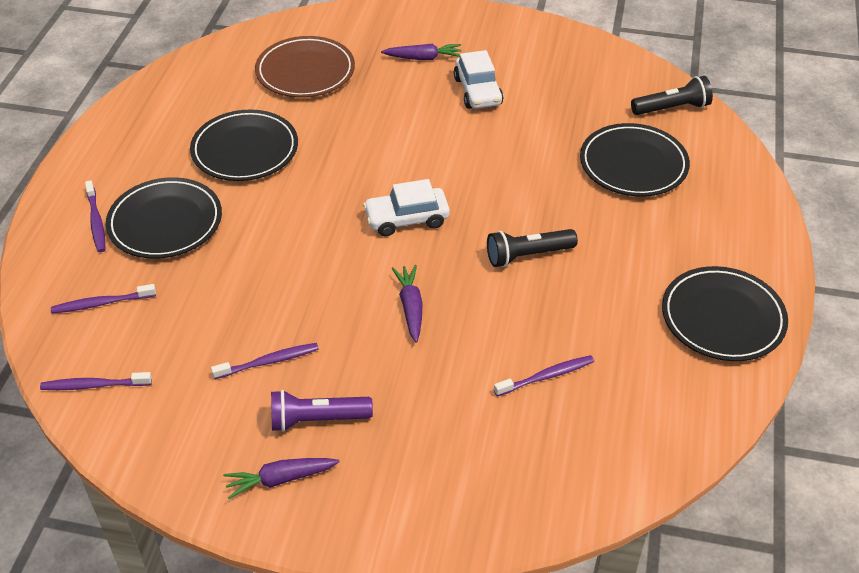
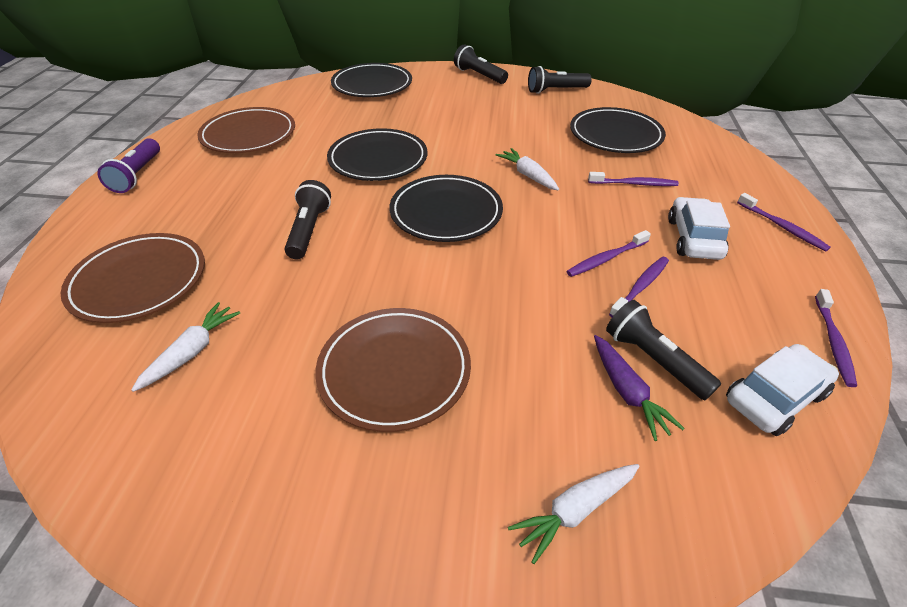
black flashlight: [487,229,578,267] [631,76,713,115] = 2 -> [284,180,331,260] [454,45,508,84] [528,66,592,94] [606,300,721,400] = 4
brown plate: [255,36,355,98] = 1 -> [60,233,205,323] [197,107,295,153] [315,308,471,432] = 3
purple carrot: [223,458,340,499] [381,44,462,60] [391,265,423,343] = 3 -> [594,335,685,441] = 1
white carrot: none = 0 -> [131,302,240,392] [496,148,559,190] [508,464,639,564] = 3

